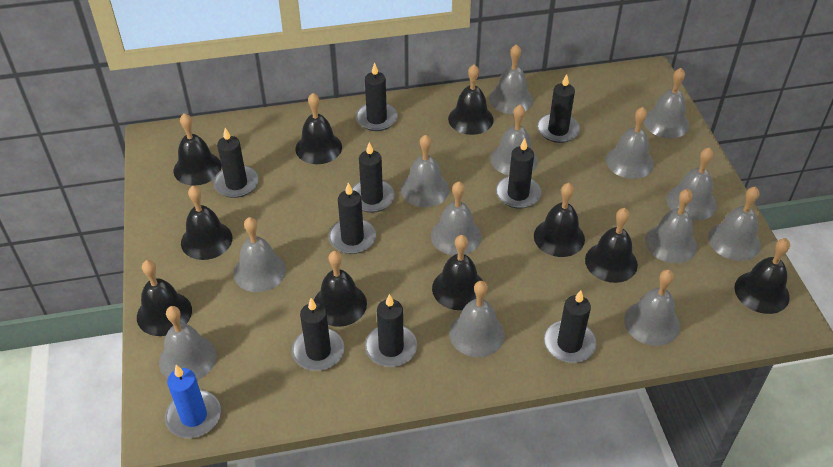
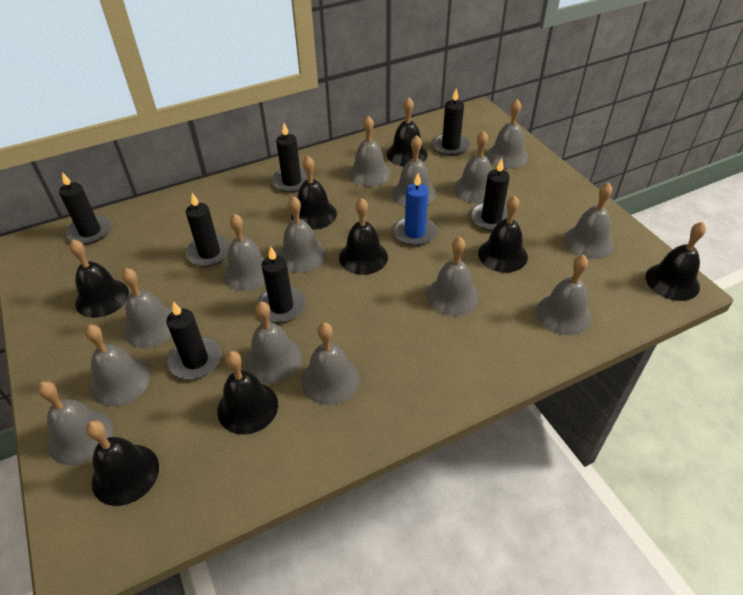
black bell: [137,260,192,336] [174,113,222,186] [181,186,232,260] [296,93,342,164] [314,251,367,327] [432,235,483,310] [448,64,494,135] [534,183,585,257] [585,208,638,283] [734,238,790,314] = 10 -> [69,240,129,318] [86,420,159,506] [217,351,278,435] [291,156,337,230] [339,198,388,275] [386,97,428,166] [478,196,528,273] [646,222,706,301] = 8
black candle: [213,128,259,198] [292,298,344,371] [329,183,376,254] [352,142,395,213] [356,62,398,131] [365,294,417,367] [496,138,541,209] [537,74,580,143] [544,290,596,363] = 9 -> [59,172,111,244] [166,301,221,379] [186,193,231,266] [257,246,306,323] [272,123,308,192] [432,88,470,156] [471,158,514,231] = 7
grey bell: [159,306,217,380] [233,217,286,292] [401,134,449,207] [431,181,482,255] [449,281,505,357] [489,44,533,114] [490,105,538,176] [606,107,654,179] [624,270,680,346] [644,68,690,138] [645,189,697,263] [667,148,717,221] [708,186,761,261] = 13 -> [38,381,113,465] [85,325,150,407] [122,268,173,348] [223,214,265,291] [245,302,302,383] [278,196,326,273] [301,323,360,405] [348,116,391,187] [392,135,436,206] [426,237,479,316] [454,131,492,203] [486,99,528,169] [537,255,592,335] [564,182,614,259] = 14

